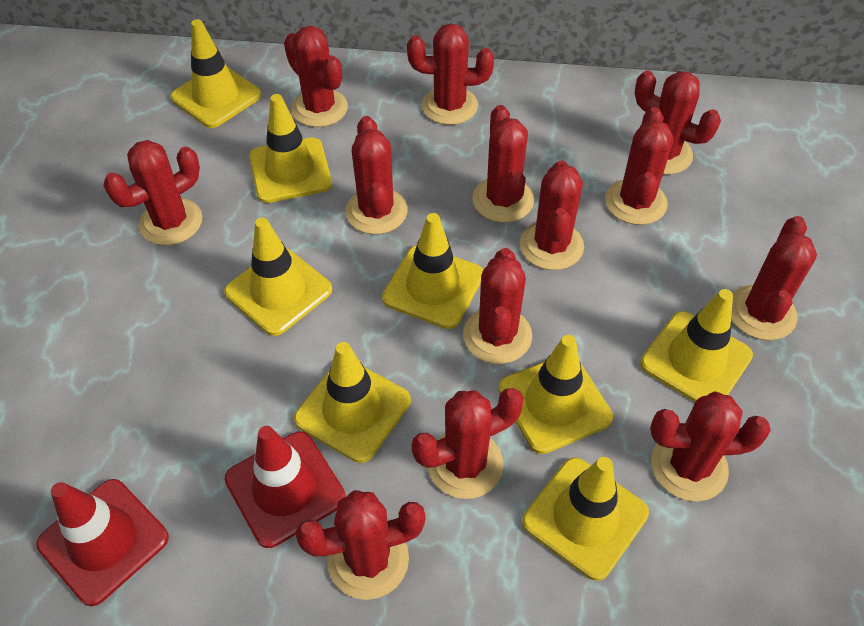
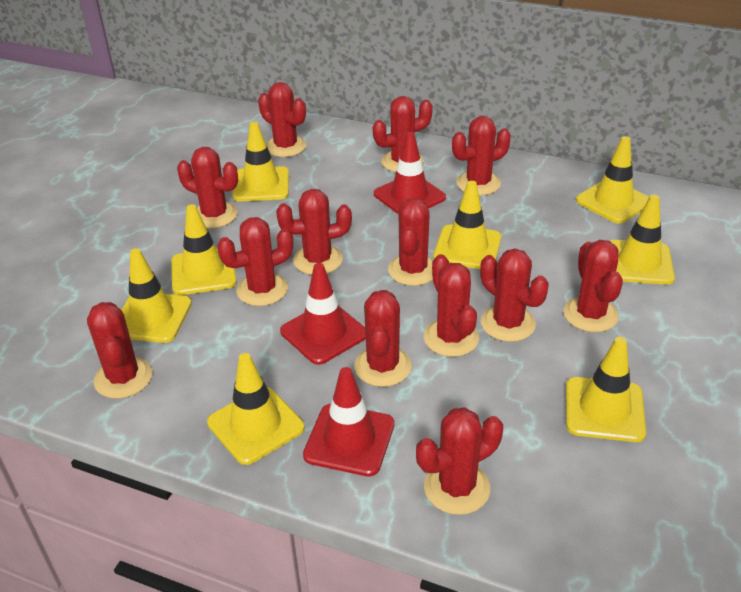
red traffic cone: [36,479,169,606] [224,426,346,548] = 2 -> [280,263,366,365] [303,367,394,476] [374,132,446,214] = 3

